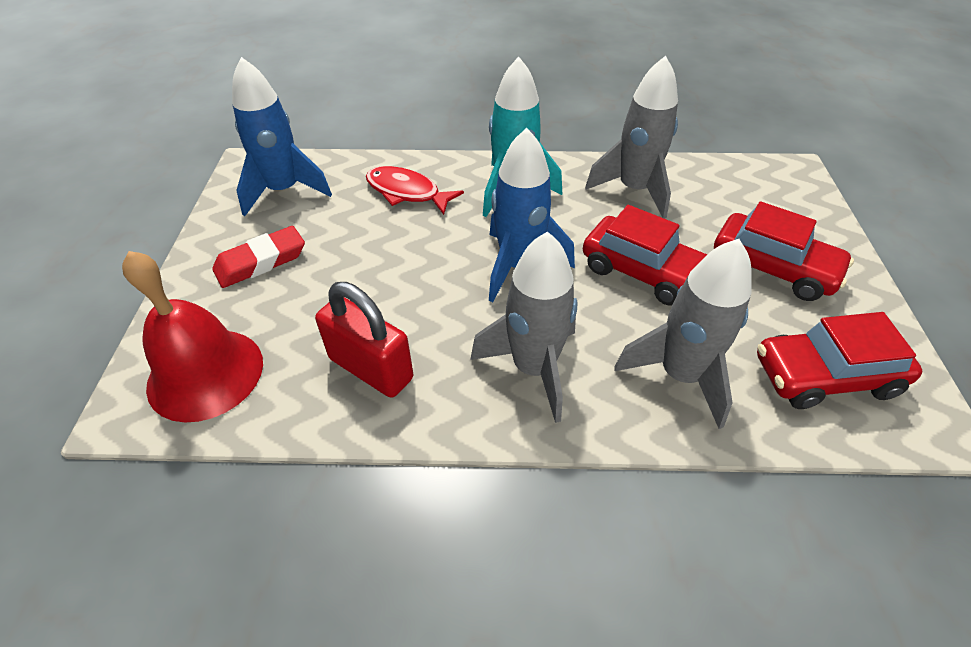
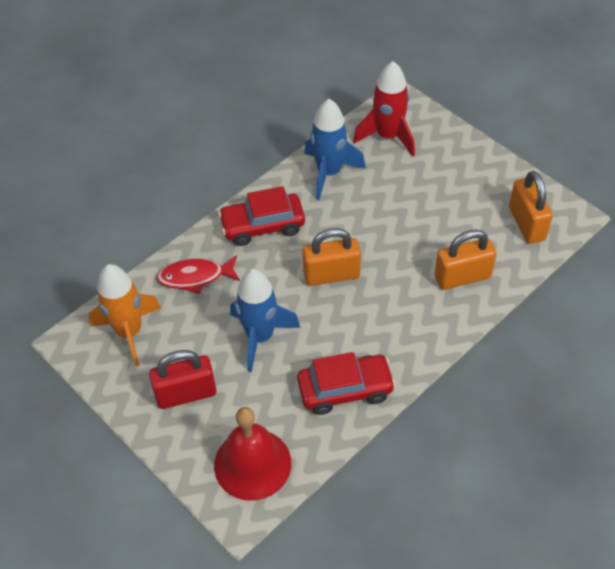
grey rocket: [470,231,578,423] [585,56,678,219] [615,239,752,429] = 3 -> none = 0
orange padlock: none = 0 -> [302,228,361,286] [435,229,497,290] [509,171,553,244] = 3
orange rocket: none = 0 -> [89,264,161,366] = 1
red car: [583,205,707,306] [714,201,854,301] [757,312,922,409] = 3 -> [218,186,305,246] [297,352,396,415] = 2
red eraser: [212,226,305,288] = 1 -> none = 0
red rocket: none = 0 -> [353,61,415,157] = 1
turquoise rocket: [483,57,562,217] = 1 -> none = 0

